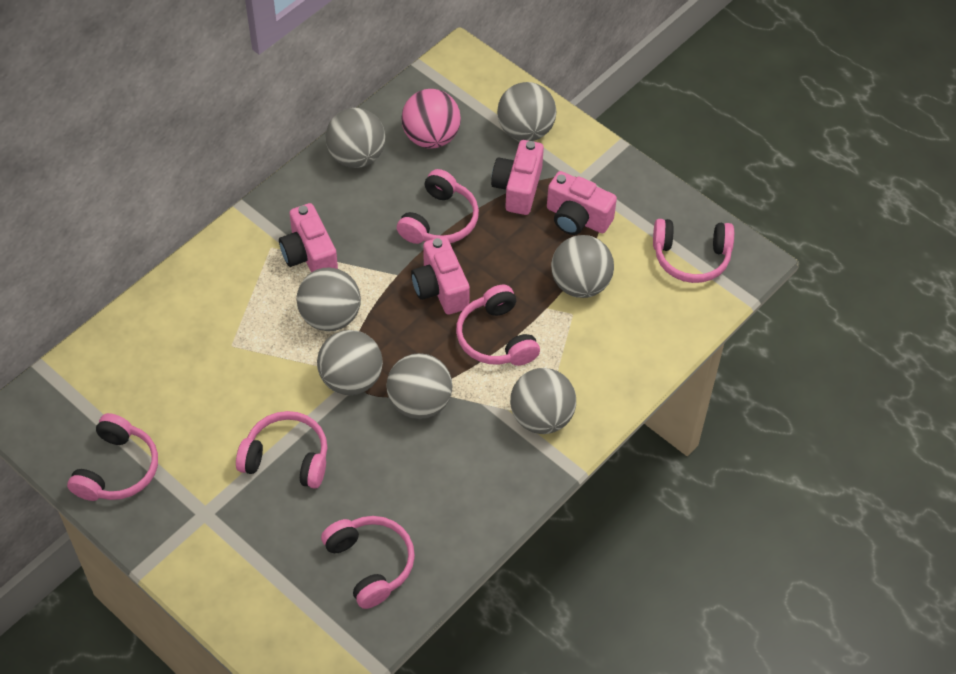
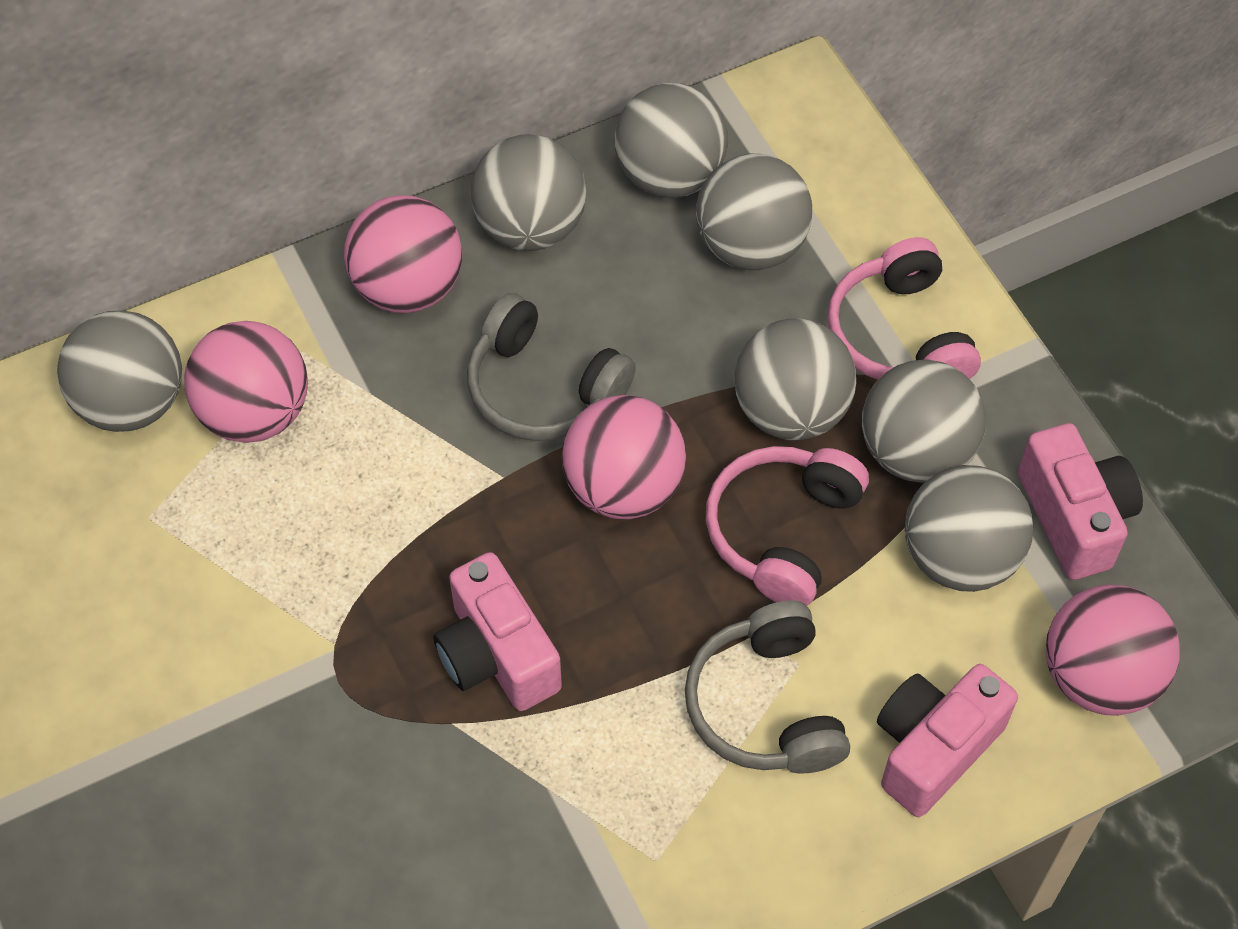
grey headphones: none = 0 -> [467,293,636,441] [685,600,850,774] = 2
pink ball: [401,89,461,149] = 1 -> [184,321,308,443] [344,195,462,313] [562,395,686,519] [1046,585,1180,716] = 4
pink camera: [279,203,338,273] [411,236,470,315] [491,140,544,215] [547,171,617,235] = 4 -> [433,552,562,711] [877,664,1018,817] [1018,423,1143,580] = 3
pink headphones: [67,413,158,501] [236,411,327,489] [321,516,415,609] [397,169,479,244] [456,285,540,366] [653,219,734,283] = 6 -> [706,446,869,606] [827,237,981,380] = 2

